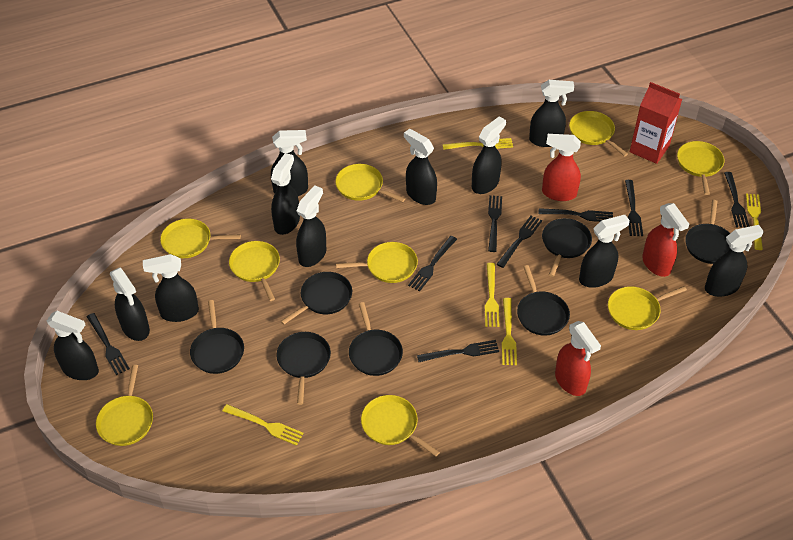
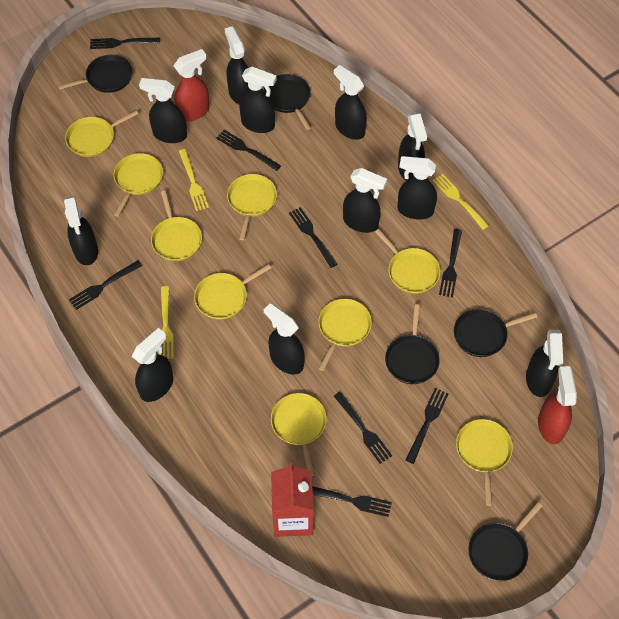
black pan: [190,300,244,374] [276,332,331,405] [280,272,352,325] [349,302,403,376] [517,265,570,336] [542,218,592,277] [685,200,730,264] = 7 -> [58,55,133,93] [264,74,311,130] [385,304,440,384] [454,309,537,357] [468,502,543,581] = 5
red spray bottle: [542,134,581,201] [555,321,601,396] [642,203,689,277] = 3 -> [173,49,210,122] [538,366,577,444] = 2
yellow fork: [222,404,304,446] [442,138,513,150] [485,263,499,327] [502,298,517,365] [746,194,763,250] = 5 -> [159,286,174,359] [179,149,209,211] [432,174,489,230] = 3

